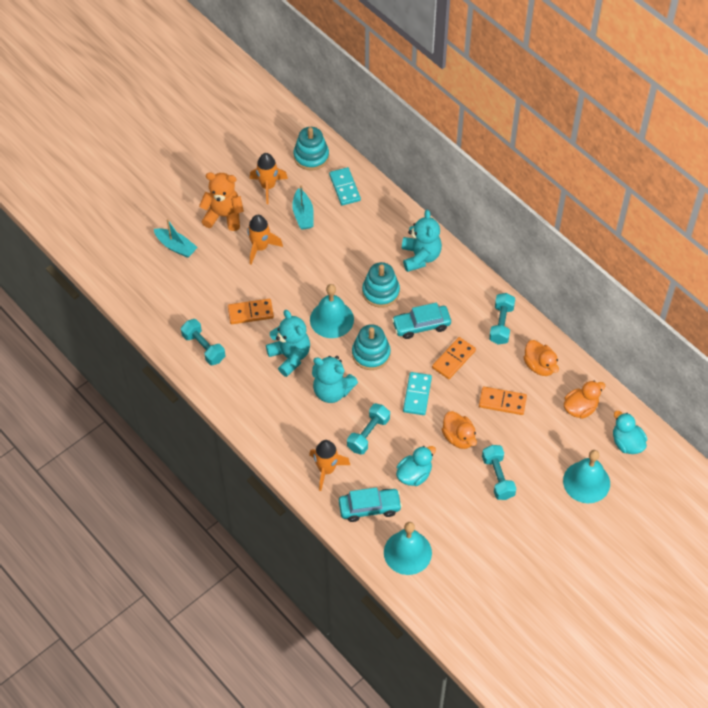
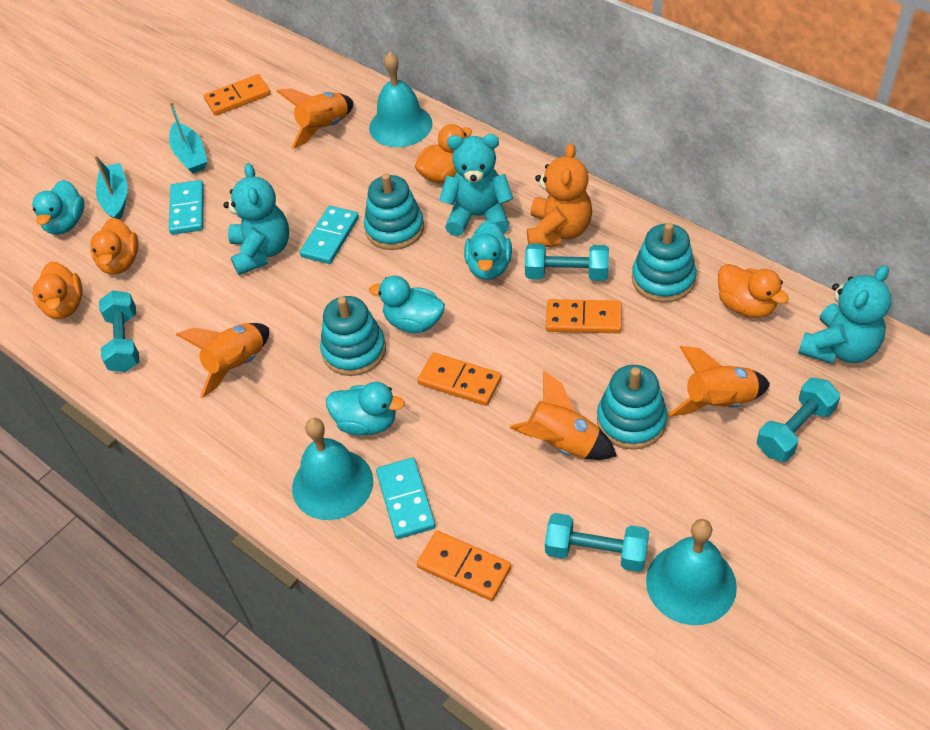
orange domino: [228,299,274,324] [432,337,476,379] [479,387,527,415] = 3 -> [204,74,271,116] [417,531,511,601] [418,352,502,406] [546,299,622,333] = 4
orange duck: [442,411,477,449] [523,340,559,376] [564,381,605,419] = 3 -> [33,262,83,319] [90,218,139,274] [415,124,472,183] [718,264,789,318] = 4
orange rocket: [247,215,283,265] [250,153,288,204] [309,440,350,491] = 3 -> [176,323,269,398] [276,88,354,149] [510,370,617,460] [668,346,770,417] = 4
turquoise car: [339,487,402,522] [392,303,451,339] = 2 -> none = 0
turquoise domino: [329,167,361,205] [403,372,432,415] = 2 -> [169,180,204,235] [300,206,359,264] [376,458,436,539] = 3
turquoise duck: [396,446,436,486] [613,411,647,454] = 2 -> [32,180,85,235] [326,382,405,435] [369,276,445,333] [464,221,512,280] = 4
turquoise stacking toy: [294,127,329,171] [352,324,391,370] [362,262,400,308] = 3 -> [320,296,386,376] [364,173,424,250] [597,365,668,450] [632,223,697,303] = 4

